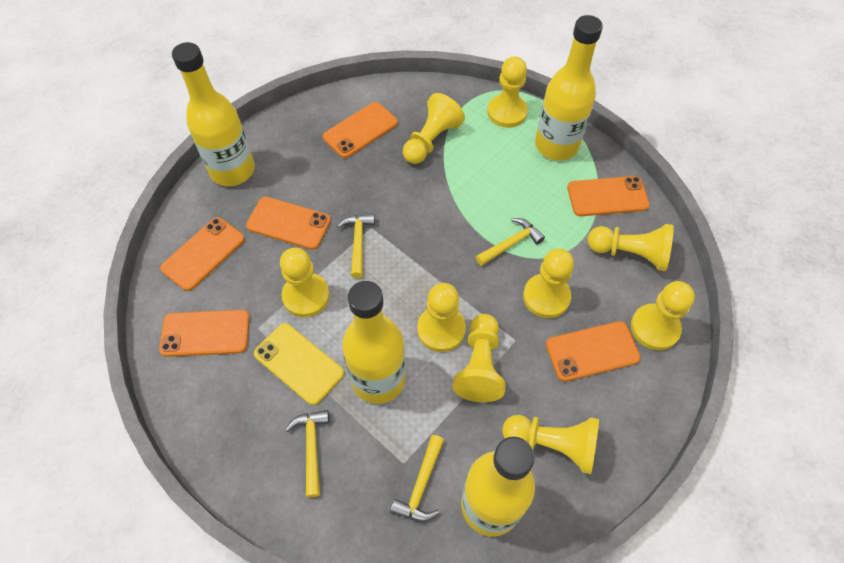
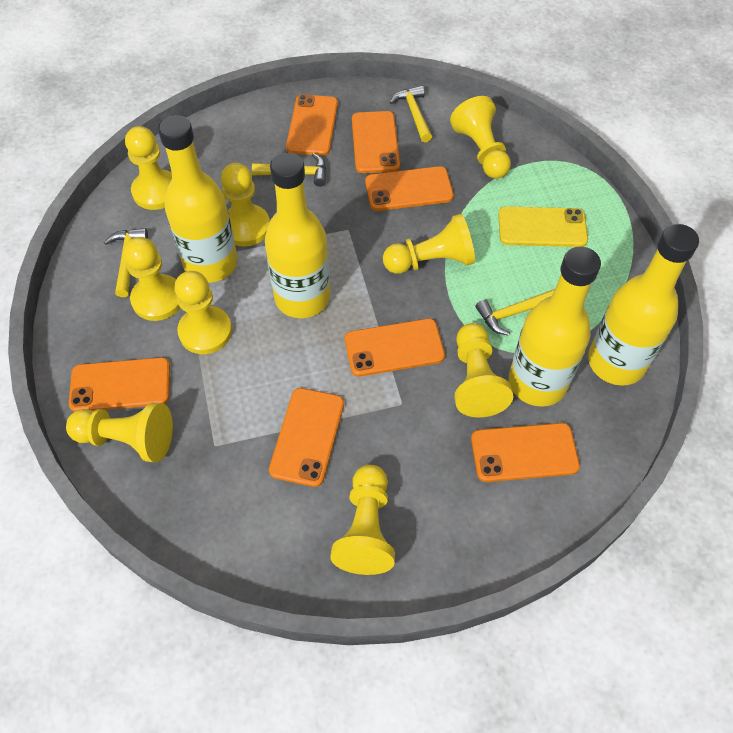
orange phone: [159,310,250,357] [160,217,245,291] [246,197,331,250] [323,102,398,158] [546,321,641,382] [567,176,650,216] = 6 -> [69,357,170,412] [269,388,344,487] [286,94,338,156] [345,319,445,377] [352,111,400,173] [365,166,454,211] [471,423,580,482] = 7

